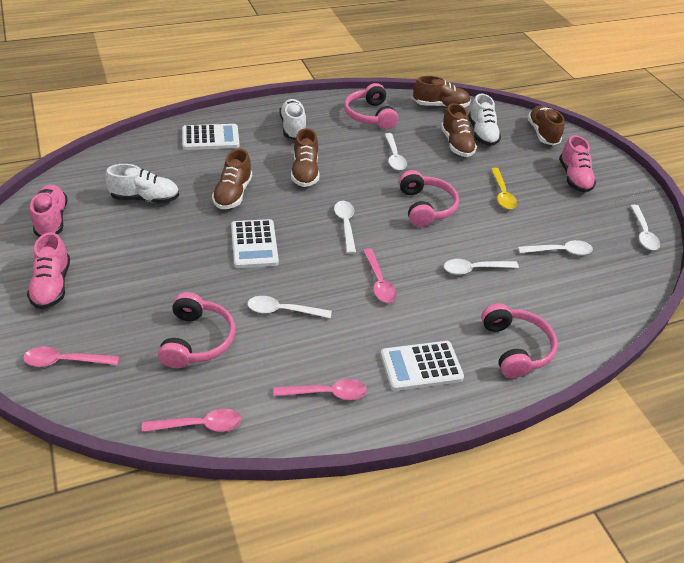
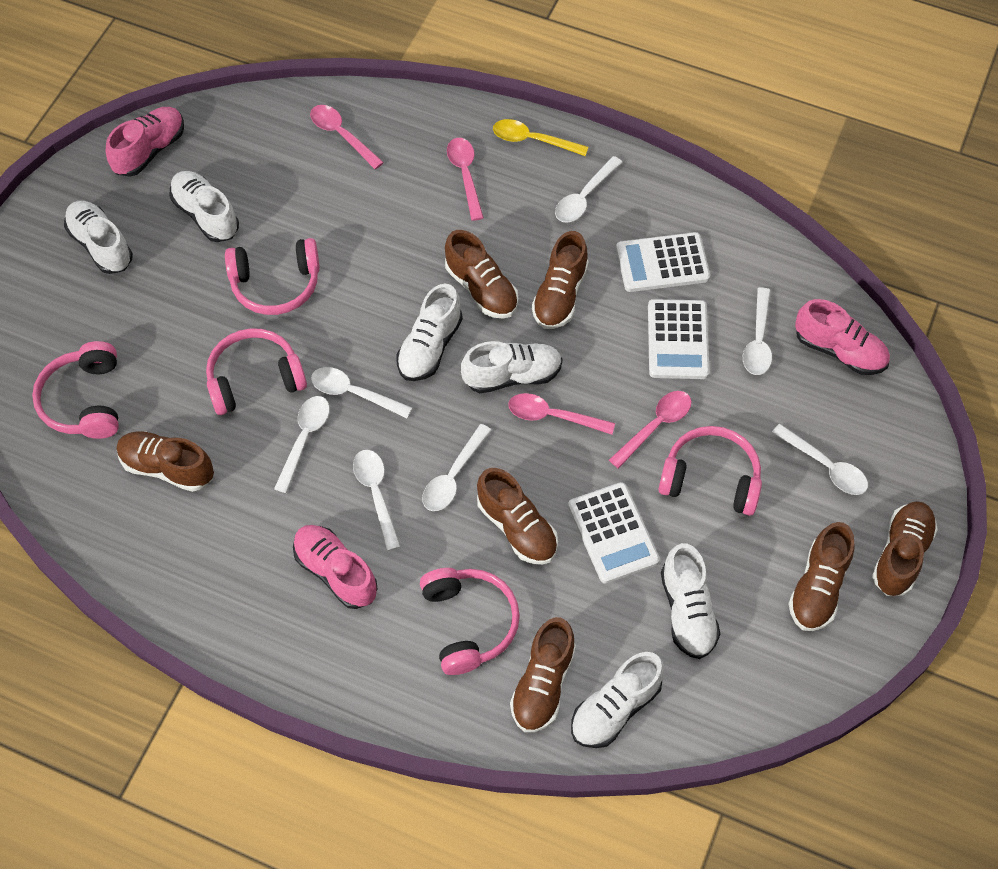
brown shoe: [212,149,252,209] [291,128,320,187] [413,76,471,108] [441,103,477,157] [527,105,565,145] = 5 -> [117,431,214,492] [445,230,518,319] [477,468,558,565] [510,617,576,732] [532,231,589,329] [788,522,855,631] [872,501,938,596] = 7
pink headphones: [158,292,235,368] [344,83,398,129] [399,170,459,227] [481,303,557,378] = 4 -> [32,341,119,439] [206,328,307,415] [225,238,320,315] [420,568,520,675] [659,426,762,516] = 5
white shoe: [105,164,179,203] [280,99,306,140] [468,94,501,146] = 3 -> [64,201,133,274] [170,171,239,242] [397,284,463,381] [461,341,562,393] [571,652,664,748] [661,543,721,659] = 6
white spoon: [247,296,332,318] [334,201,356,254] [385,133,407,171] [444,259,519,275] [518,240,593,255] [630,205,660,250] = 6 -> [274,396,330,493] [311,367,412,418] [353,450,401,551] [422,424,491,511] [555,156,622,222] [743,287,772,375] [772,424,868,495] = 7

